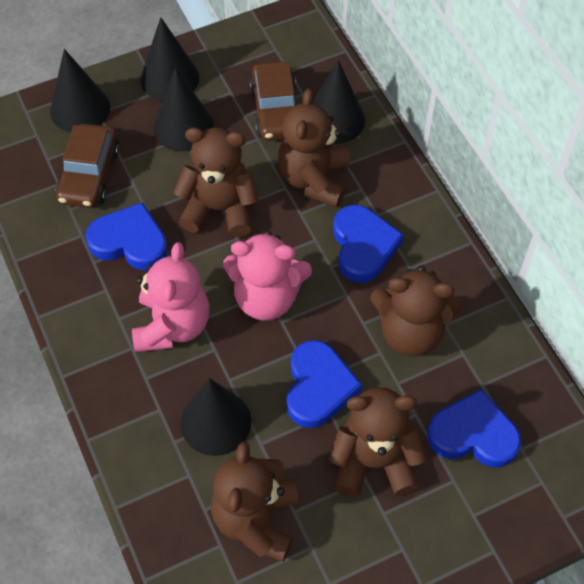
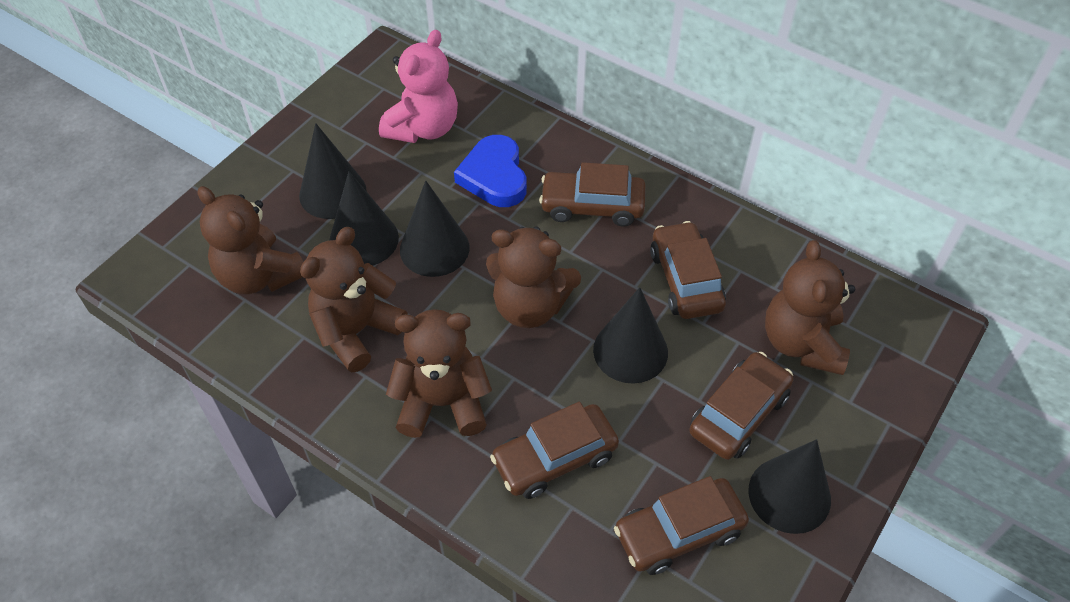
blue heart: [85,202,168,270] [287,340,362,428] [333,205,404,283] [427,389,521,468] = 4 -> [454,135,527,207] = 1
brown car: [56,124,120,208] [249,62,297,141] = 2 -> [490,401,619,499] [539,162,646,227] [614,476,749,575] [650,221,726,319] [689,352,793,460] = 5
pink teddy bear: [132,242,209,352] [223,230,312,321] = 2 -> [379,30,458,143] = 1

